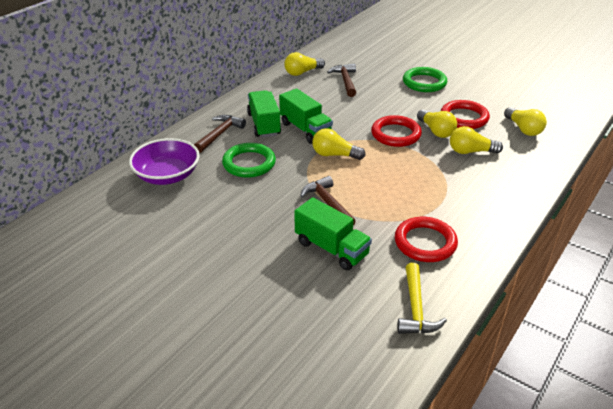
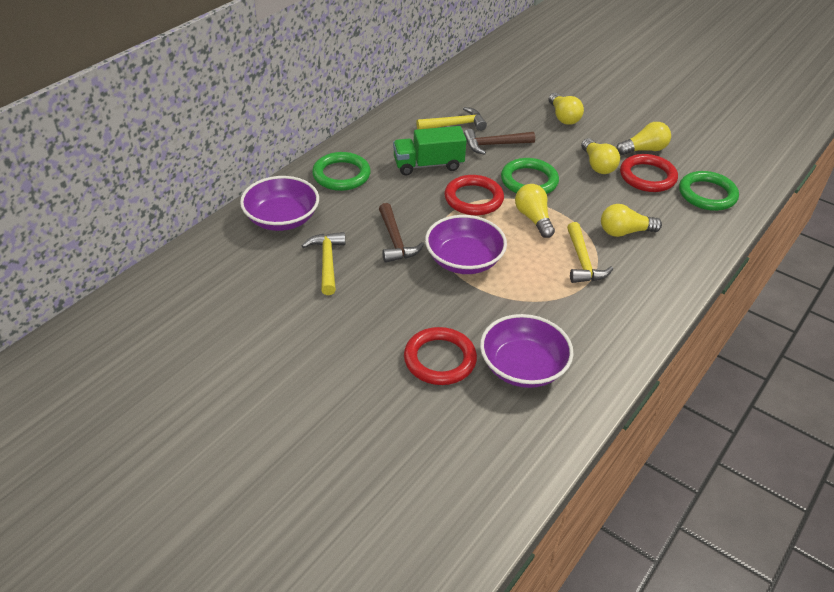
brown hammer: [194,115,246,153] [300,176,356,226] [327,63,356,97] = 3 -> [379,203,424,263] [464,129,535,155] = 2
green ring: [222,143,276,178] [403,67,447,92] = 2 -> [312,152,371,191] [501,158,559,194] [679,171,739,211] = 3
green truck: [247,90,281,137] [279,88,333,144] [294,197,372,271] = 3 -> [393,126,467,175] = 1
purple bowl: [129,138,200,185] = 1 -> [240,176,319,231] [425,215,507,274] [480,314,573,388] = 3
yellow hammer: [397,263,447,334] = 1 -> [302,232,345,295] [416,107,487,131] [567,222,613,283] = 3

